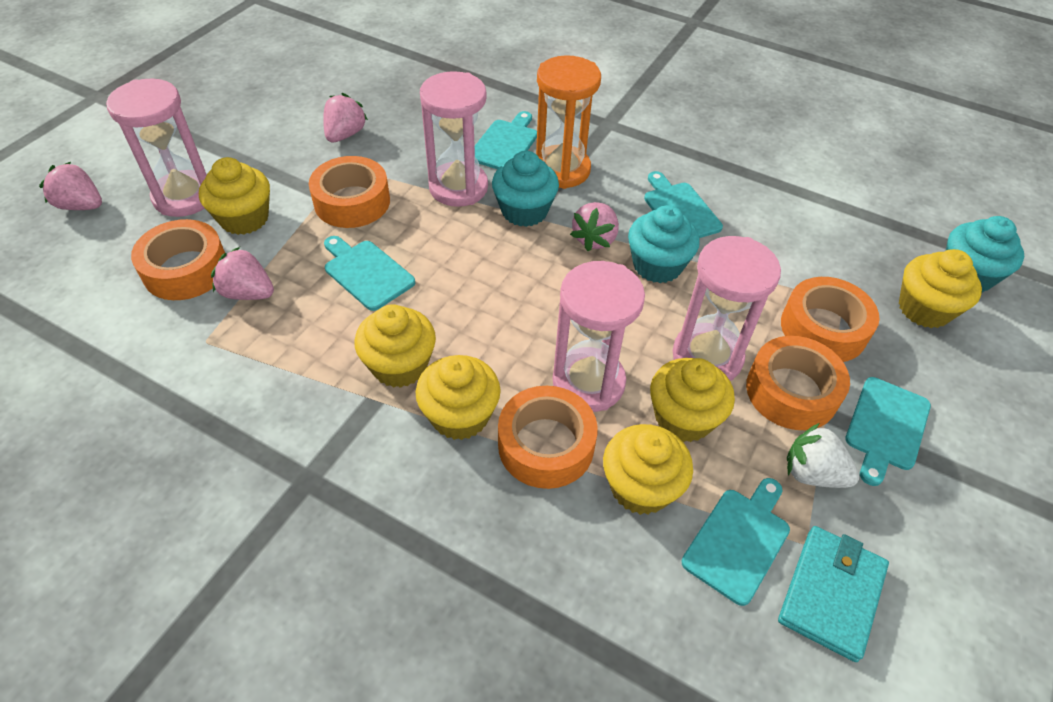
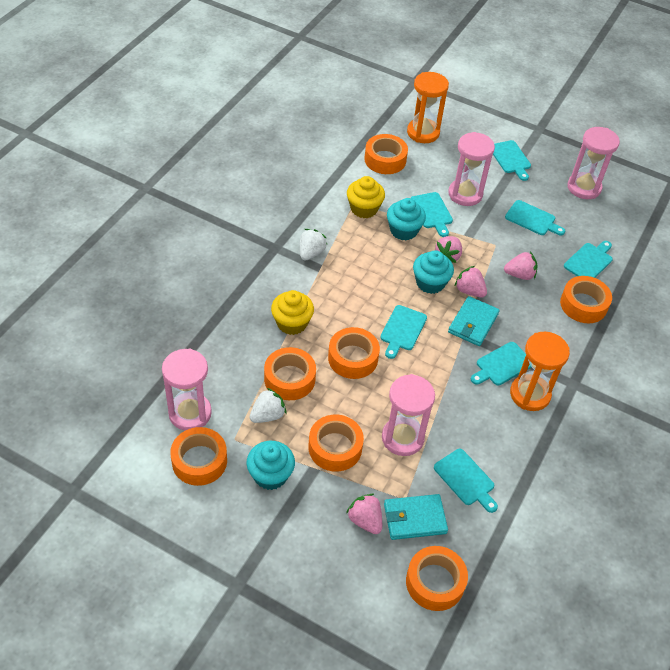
orange hourglass: [536,55,601,189] = 1 -> [407,72,449,143] [510,332,570,411] = 2
orange tape: [131,219,225,300] [309,156,390,228] [498,386,598,489] [746,336,850,430] [781,277,880,362] = 5 -> [170,427,227,486] [264,347,316,400] [309,415,364,472] [328,327,380,379] [364,134,408,174] [406,546,468,611] [560,276,612,323] = 7
turquoise cutting board: [324,236,415,311] [475,111,537,169] [644,171,723,238] [681,478,790,606] [845,377,931,486] = 5 -> [380,305,427,359] [411,192,453,237] [434,449,498,513] [471,342,532,385] [493,140,531,181] [505,200,565,235] [564,241,613,278] = 7
turquoise wallet: [778,526,889,662] = 1 -> [384,494,448,540] [448,296,500,346] = 2
white strawberry: [787,423,859,488] = 1 -> [250,388,286,423] [300,229,327,261] = 2
yellow cupcake: [199,157,270,235] [355,304,436,388] [416,355,501,440] [603,424,693,515] [650,358,735,442] [899,249,982,328] = 6 -> [271,290,314,335] [347,176,385,218] = 2

